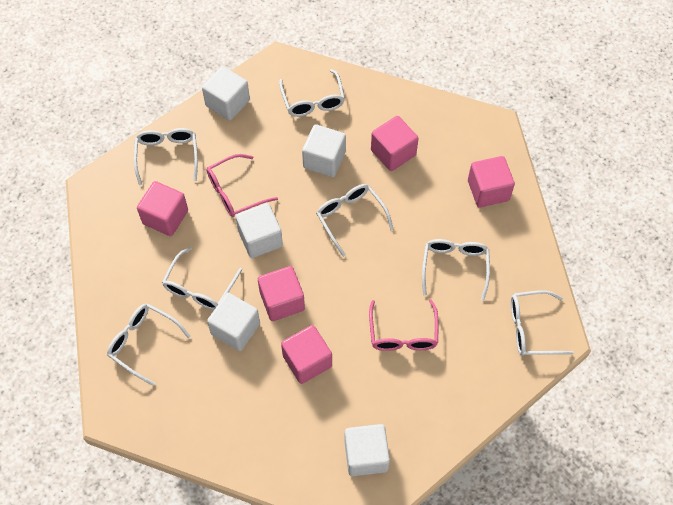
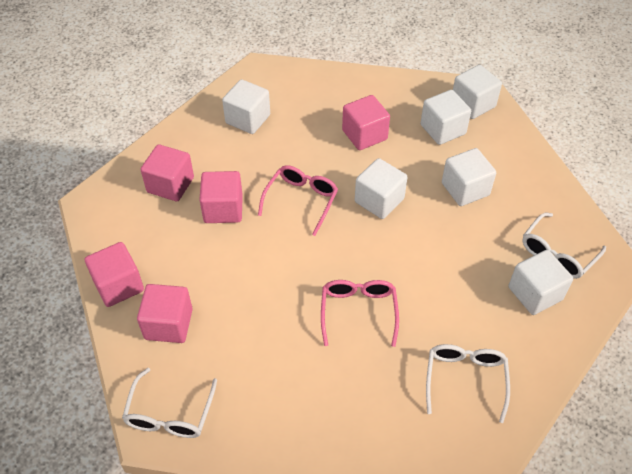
white cube: [202,66,250,121] [207,293,260,351] [236,203,283,258] [302,124,346,177] [344,424,390,476] = 5 -> [222,79,270,134] [355,158,408,219] [421,90,471,145] [442,148,496,206] [453,65,502,119] [509,250,573,315] = 6
white glasses: [107,303,191,386] [134,128,198,185] [162,247,242,310] [279,69,345,117] [316,184,394,257] [422,239,490,301] [511,290,574,356] = 7 -> [122,368,217,438] [426,344,510,423] [522,213,606,279] = 3

